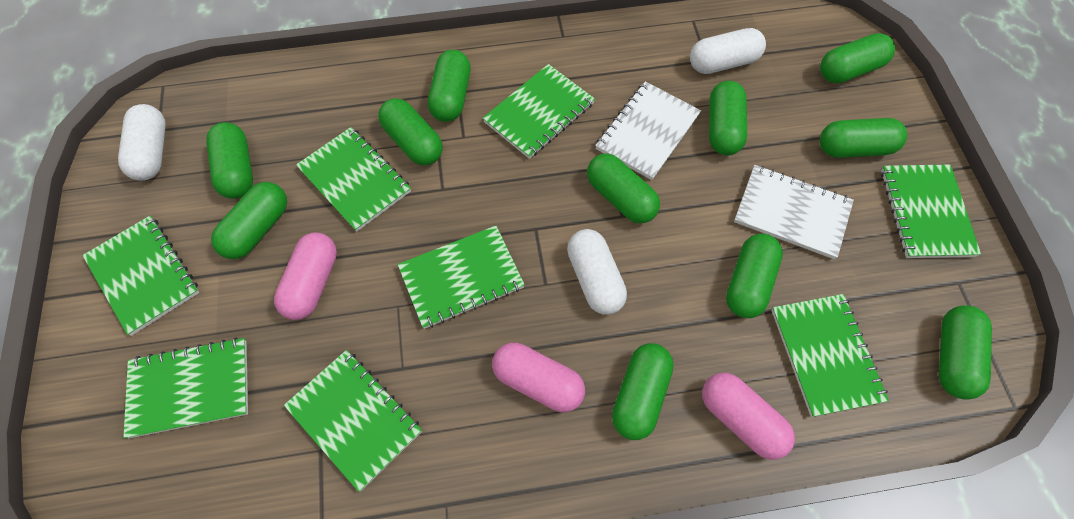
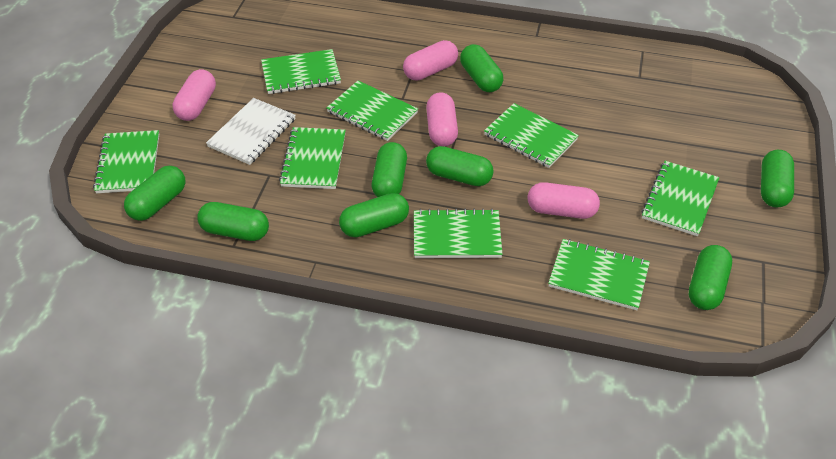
green capsule: [206,122,253,199] [211,182,287,259] [378,98,443,165] [428,50,471,122] [587,154,660,223] [612,343,674,440] [709,81,747,155] [726,234,783,318] [820,33,895,83] [820,118,907,158] [939,305,992,400] = 11 -> [124,166,185,221] [197,202,269,241] [339,193,409,237] [372,142,407,197] [426,146,494,186] [460,44,503,92] [689,245,732,310] [761,150,794,208] = 8
pink capsule: [274,233,337,320] [492,343,585,412] [702,373,795,459] = 3 -> [172,69,216,121] [403,40,458,81] [426,92,458,146] [528,182,600,219] = 4
white capsule: [118,104,166,181] [567,229,627,315] [690,28,766,74] = 3 -> none = 0
white notebook: [595,81,701,180] [734,165,854,259] = 2 -> [206,98,296,165] = 1

